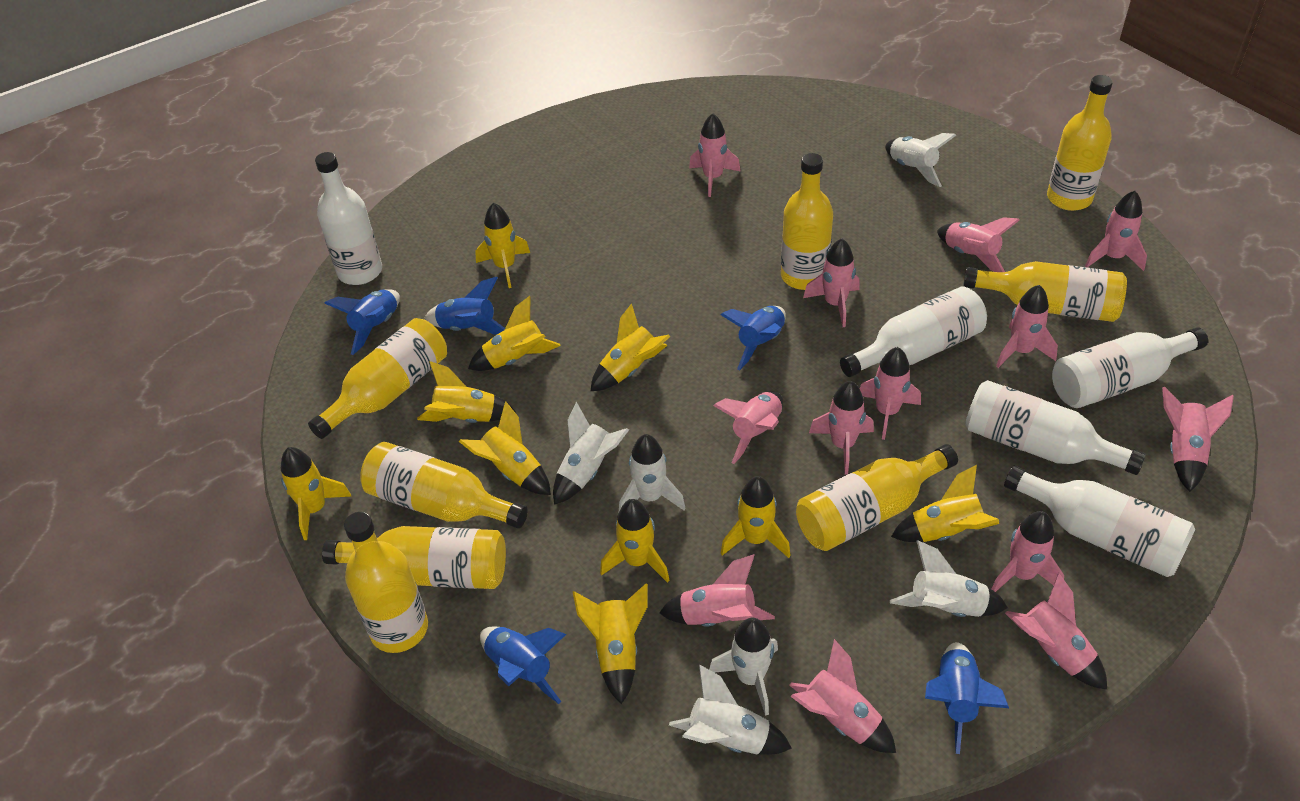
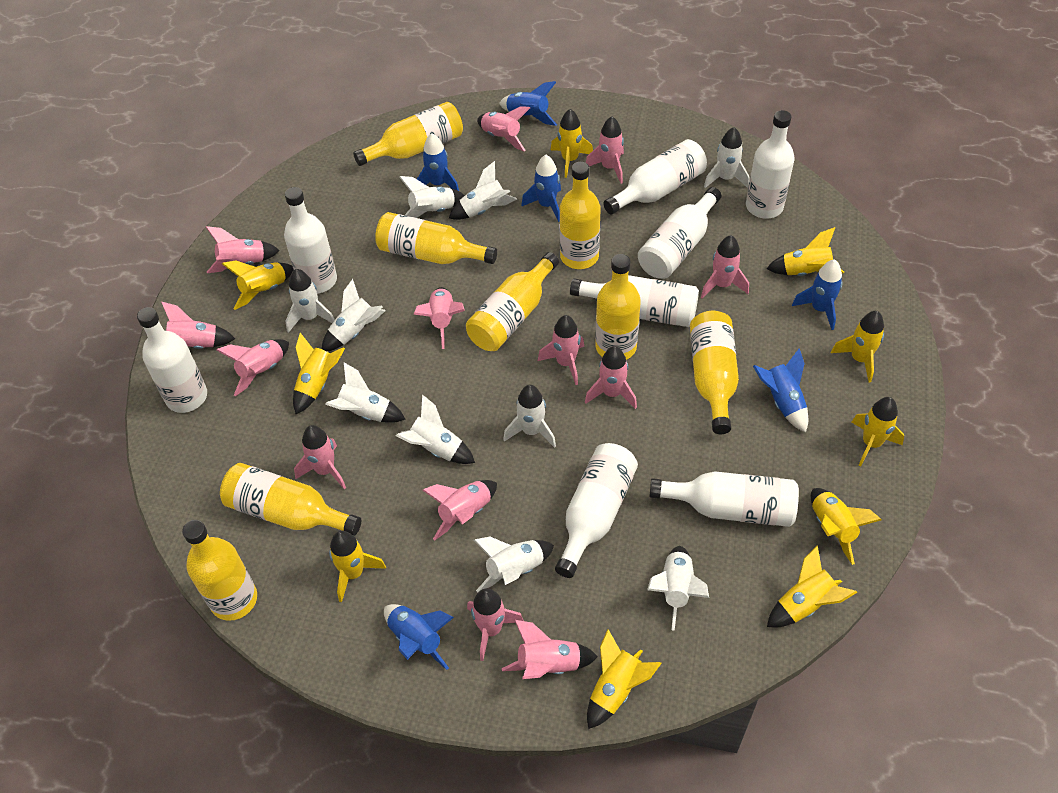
blue rocket: [324,289,400,355] [424,277,505,334] [480,627,566,704] [720,306,786,371] [925,642,1009,754] = 5 -> [384,604,454,670] [417,133,459,191] [499,81,557,126] [521,155,561,222] [753,348,808,433] [792,259,843,330] = 6
white bottle: [315,152,382,285] [840,287,987,377] [965,380,1146,475] [1004,466,1195,577] [1052,327,1208,408] = 5 -> [137,307,207,413] [284,187,337,294] [555,443,638,578] [570,275,699,327] [603,139,707,215] [638,187,721,279] [649,471,799,527] [746,110,795,219] = 8
white rocket: [553,402,629,505] [619,434,685,511] [669,664,792,755] [709,618,778,716] [885,133,956,187] [890,540,1008,617] = 6 -> [286,269,335,333] [322,279,386,351] [325,363,406,423] [396,395,475,464] [399,176,465,218] [449,161,517,220] [474,537,554,593] [503,385,556,448] [647,546,709,631] [704,127,750,188] = 10

